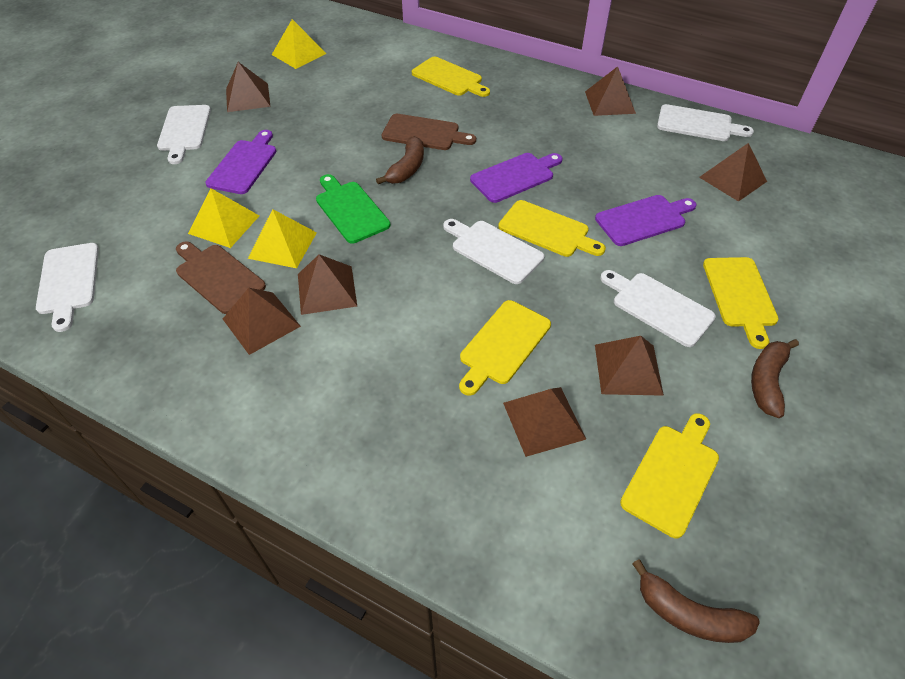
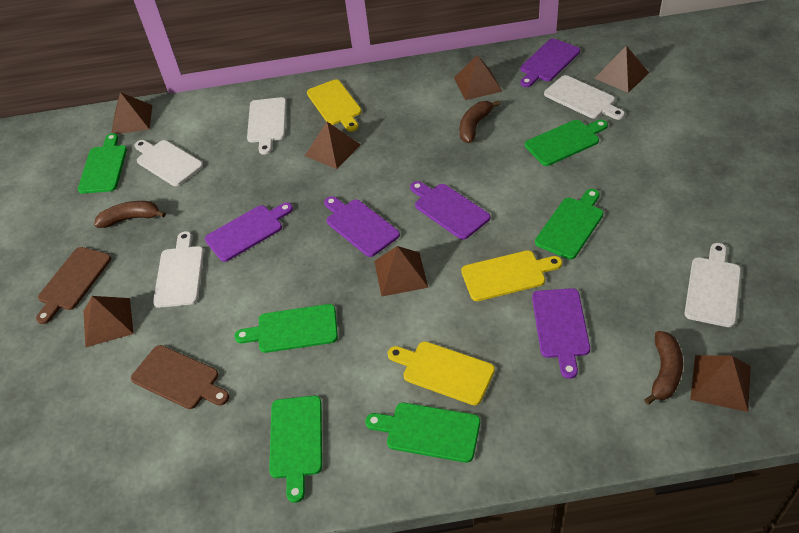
green cutting board: [316,174,390,243] = 1 -> [78,133,127,194] [234,304,338,353] [269,396,322,503] [365,403,480,463] [525,120,608,166] [535,189,603,259] = 6
purple cutting board: [205,130,277,194] [470,153,562,203] [595,195,696,246] = 3 -> [205,203,293,262] [324,196,400,257] [410,181,490,240] [520,39,580,87] [532,288,590,379] = 5
yellow cutting board: [412,57,490,97] [459,300,551,396] [498,200,606,257] [620,413,719,538] [703,257,779,349] = 5 -> [307,79,362,131] [388,341,495,405] [461,250,562,301] = 3
yellow pyramid: [188,188,259,248] [248,209,317,268] [272,19,326,69] = 3 -> none = 0

